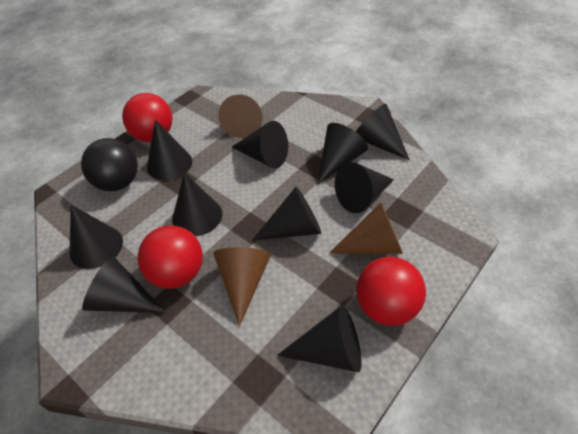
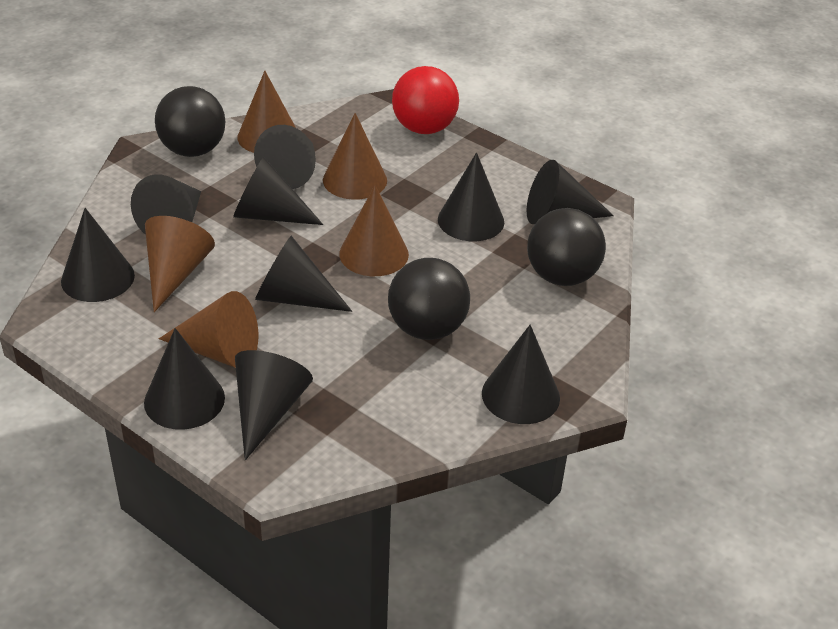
black ball: [81,138,138,191] = 1 -> [155,86,226,157] [388,258,470,340] [527,208,606,286] = 3
brown cone: [213,247,271,326] [218,95,263,138] [330,202,403,254] = 3 -> [145,216,215,312] [159,291,258,368] [237,71,296,153] [323,113,387,200] [339,185,409,276] = 5
red ball: [122,93,172,142] [137,225,203,289] [356,257,426,326] = 3 -> [392,66,459,134] = 1

